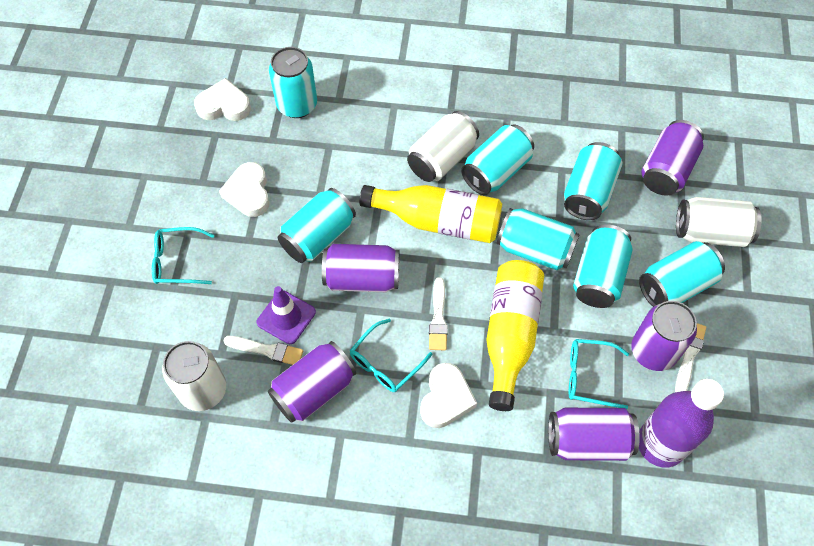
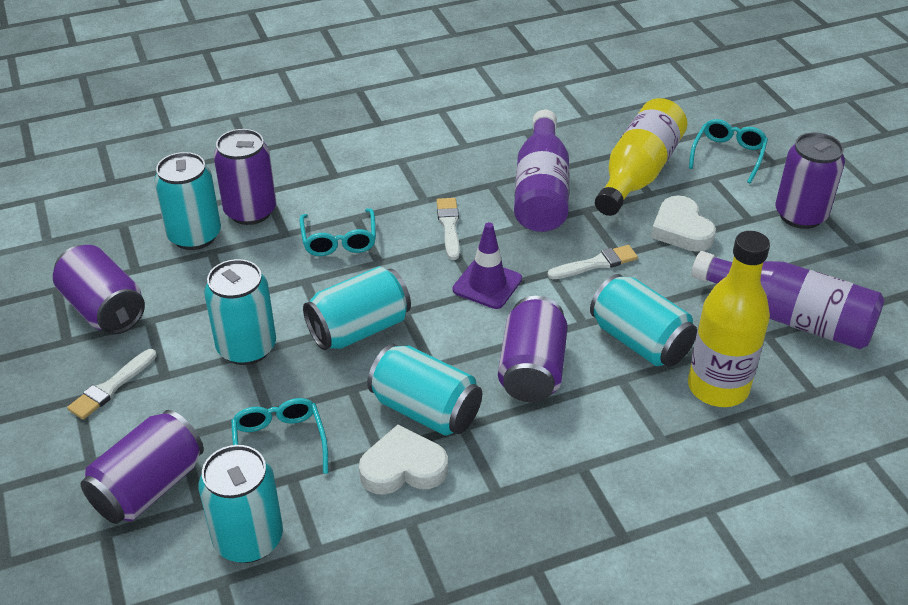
purple bottle: [639,379,724,468] = 1 -> [514,110,569,232] [691,251,885,349] = 2
turquoise can: [269,47,317,118] [278,188,356,263] [461,124,534,195] [497,208,580,270] [564,142,622,220] [573,224,632,308] [639,241,725,307] = 7 -> [154,152,221,250] [199,445,283,563] [204,259,276,365] [303,266,411,350] [367,344,482,436] [590,274,697,367] = 6
white can: [162,341,226,411] [407,111,479,182] [676,197,762,247] = 3 -> none = 0
white heart: [194,78,251,121] [219,162,270,217] [420,363,477,428] = 3 -> [359,424,448,495] [651,195,716,252] = 2

